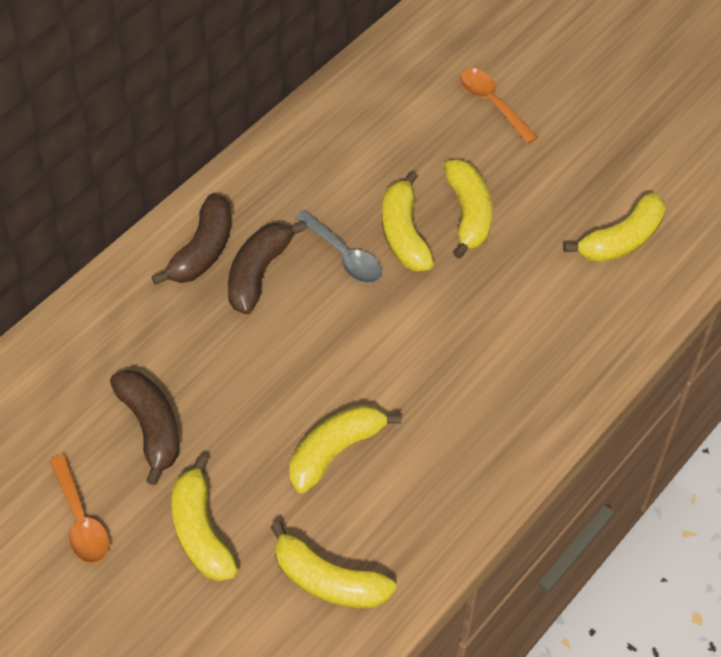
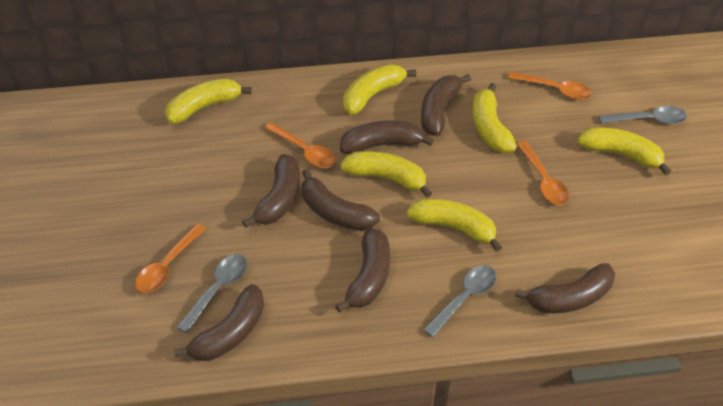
brown banana: [110,370,179,485] [151,193,231,285] [228,221,306,314] = 3 -> [174,284,264,361] [242,154,300,228] [301,169,380,231] [335,228,390,313] [340,120,434,154] [421,74,471,136] [515,263,615,313] = 7
grey spoon: [295,210,382,283] = 1 -> [176,254,247,333] [423,265,496,337] [599,106,687,124] = 3
orange spoon: [50,455,109,564] [460,69,538,144] = 2 -> [135,224,206,293] [264,122,335,168] [508,72,592,100] [516,141,569,205] = 4

